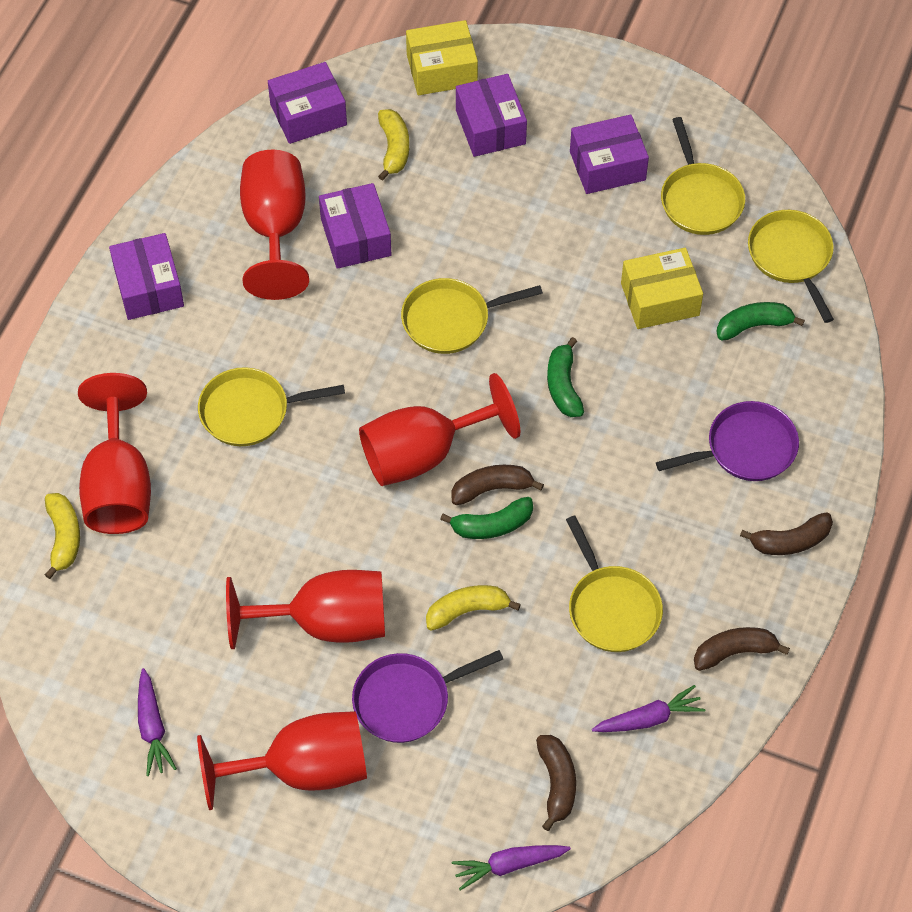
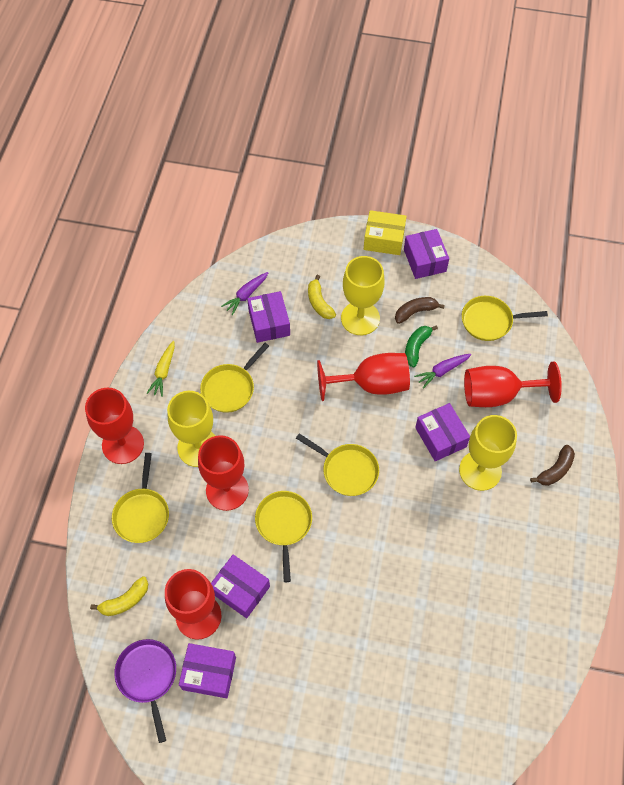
brown banana: [451,465,544,505] [536,735,576,831] [694,627,790,671] [740,512,833,555] = 4 -> [395,297,445,324] [530,445,575,486] = 2
green banana: [440,497,533,539] [547,337,584,417] [716,302,805,340] = 3 -> [405,325,438,367] = 1
purple carrot: [138,668,177,776] [452,845,571,891] [592,685,706,732] = 3 -> [221,272,268,315] [414,354,471,389] = 2
purple pan: [352,650,503,743] [656,401,799,481] = 2 -> [114,639,176,743] = 1
yellow banana: [45,493,80,579] [378,109,409,181] [426,585,521,631] = 3 -> [90,576,148,616] [308,275,336,319] = 2
yellow box: [406,20,478,95] [621,248,703,329] = 2 -> [364,210,407,255] = 1
yellow carrot: none = 0 -> [147,341,175,397] = 1
yellow goblet: none = 0 -> [167,391,216,467] [341,256,384,335] [459,415,517,491] = 3

